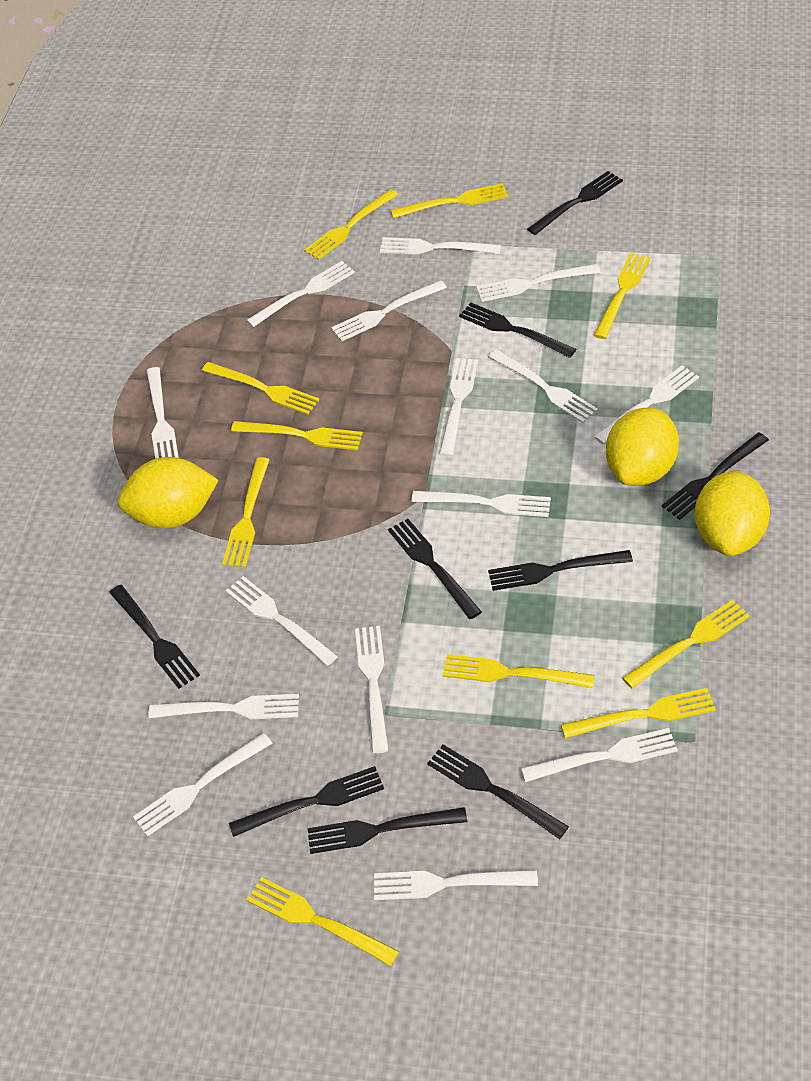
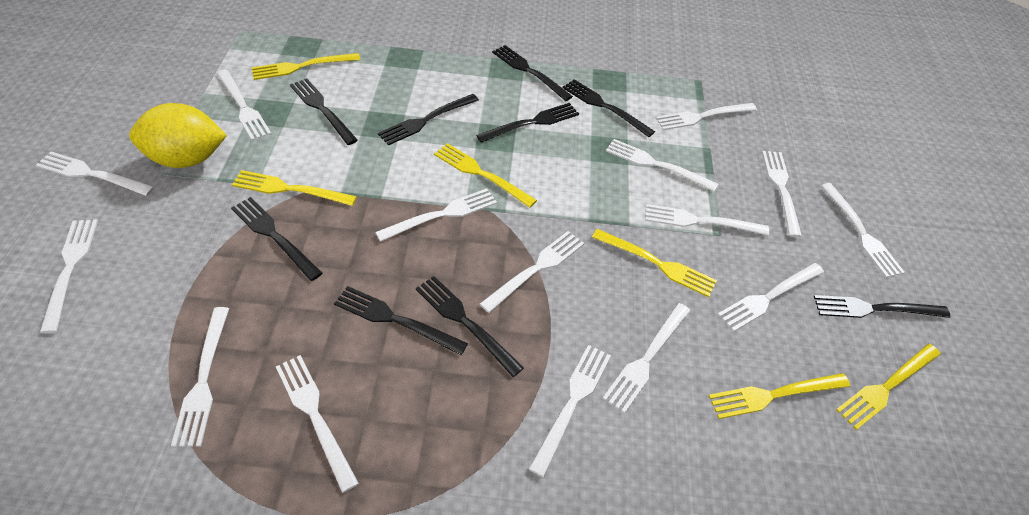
yellow fork: [202,362,319,415] [222,457,270,567] [231,421,363,450] [247,877,399,966] [304,189,398,260] [391,183,508,218] [443,654,594,688] [561,688,716,739] [594,253,651,339] [622,599,750,689] = 10 -> [232,170,357,206] [251,53,360,80] [434,143,537,208] [592,229,717,297] [709,373,850,419] [836,344,941,430] = 6
yellow lemon: [118,457,219,528] [606,408,679,486] [695,471,770,556] = 3 -> [129,103,227,168] = 1

